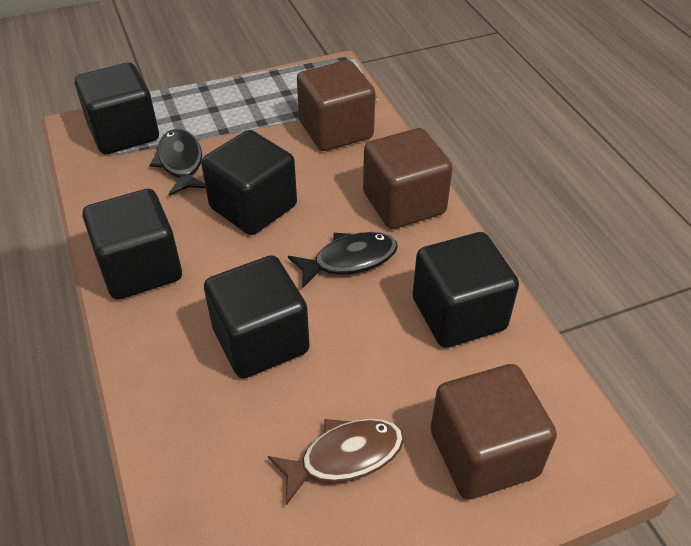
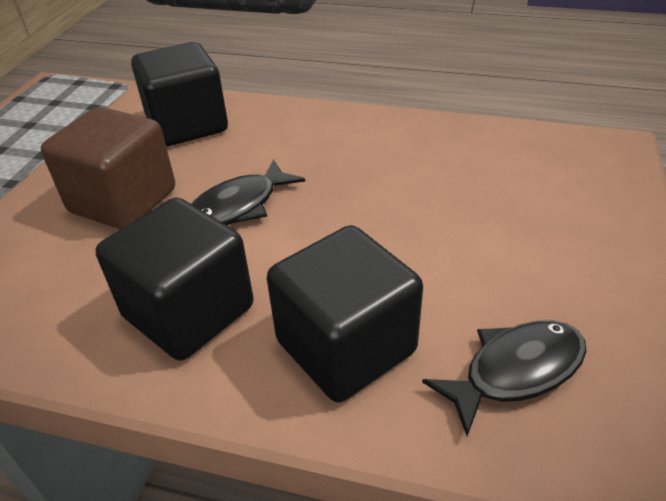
black cube: [75,62,159,154] [82,189,182,300] [201,130,297,235] [204,255,310,378] [412,232,519,348] = 5 -> [96,198,254,361] [131,42,228,146] [267,225,423,402] = 3
brown cube: [297,60,375,151] [363,128,453,229] [431,364,557,500] = 3 -> [41,107,175,229] = 1
brown fish: [268,418,404,505] = 1 -> none = 0

